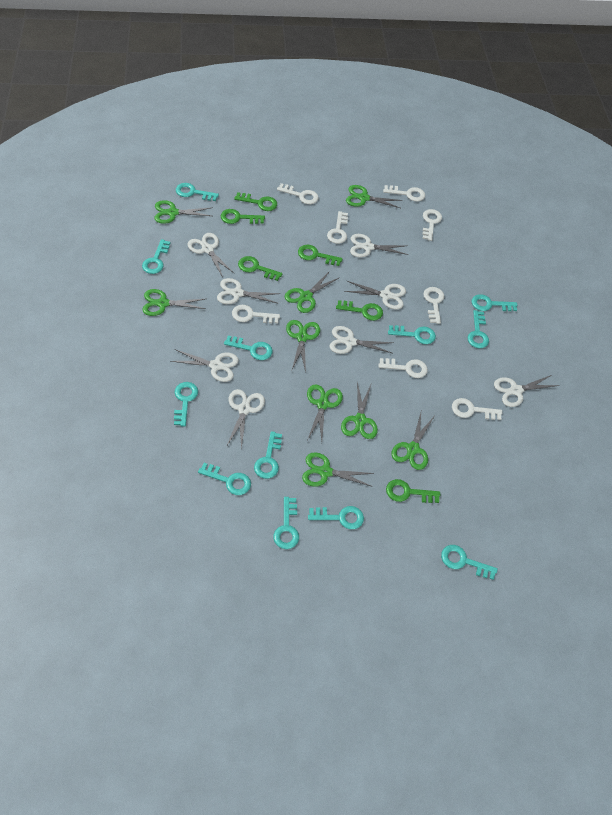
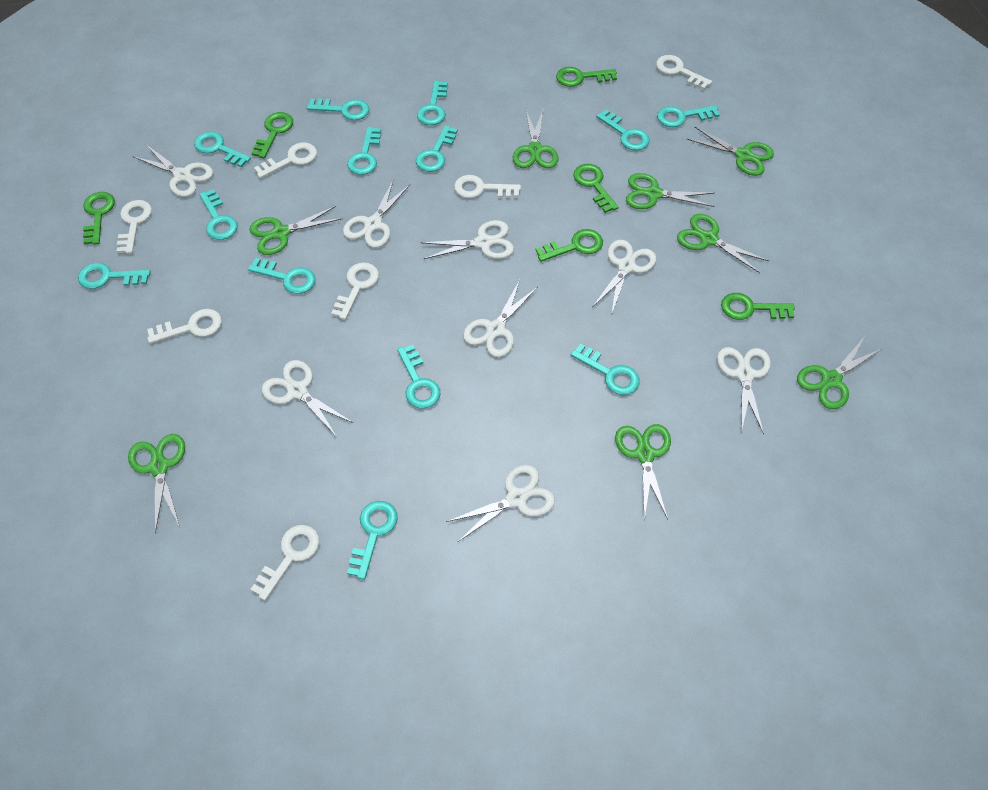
green scissors: [142,289,206,316] [154,200,213,224] [285,271,340,313] [286,320,320,372] [302,452,374,487] [307,384,343,441] [341,381,378,439] [346,185,403,208] [392,413,434,470] = 9 -> [128,434,185,533] [249,206,342,255] [513,108,558,168] [615,424,671,520] [626,173,714,209] [677,214,769,273] [687,127,774,176] [797,336,883,409] = 8
turquoise key: [142,239,170,274] [174,382,198,426] [176,183,219,201] [198,463,251,495] [224,336,273,360] [254,431,282,479] [273,497,299,549] [308,506,364,529] [388,325,436,344] [441,545,498,580] [468,310,489,348] [472,294,517,311] = 12 -> [78,263,151,289] [194,131,251,167] [199,189,238,240] [248,258,315,294] [307,99,369,120] [347,127,381,175] [347,501,398,580] [397,345,441,409] [416,125,458,172] [417,81,447,125] [570,344,640,395] [596,109,650,150] [657,105,720,127] = 13
white key: [232,305,280,323] [277,183,319,204] [327,211,348,244] [378,358,428,378] [383,185,425,202] [422,209,442,241] [423,287,444,324] [452,398,502,420] = 8 -> [117,200,152,254] [147,309,222,344] [251,525,319,600] [254,142,317,178] [331,263,379,320] [454,175,521,198] [656,55,712,90] = 7

